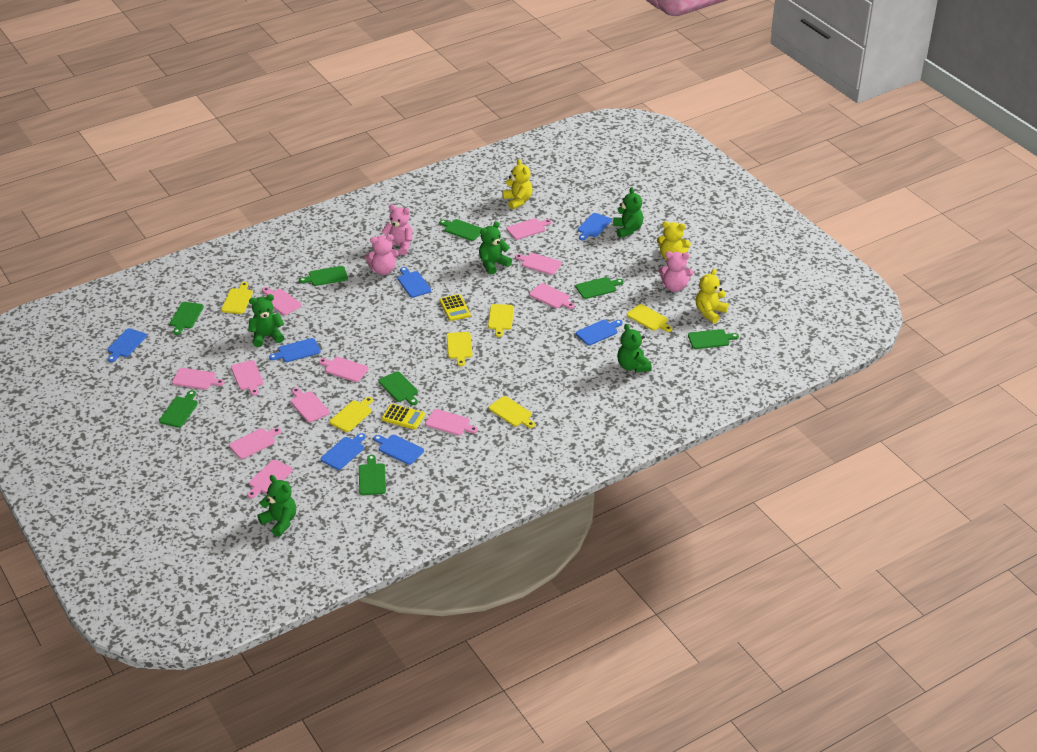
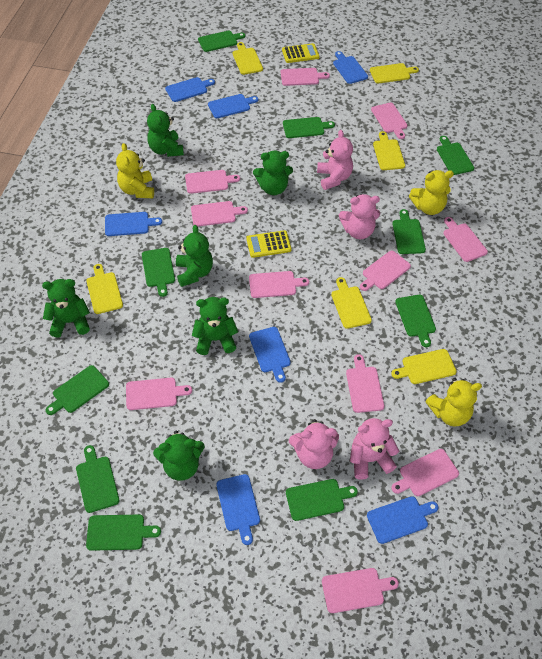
green cutting board: [159,390,198,428] [170,302,204,335] [299,266,348,286] [359,455,386,495] [379,371,418,405] [439,219,482,241] [576,277,624,299] [688,329,739,349] = 8 -> [46,365,109,415] [76,445,119,513] [86,515,161,551] [142,248,175,297] [198,31,245,52] [283,117,335,138] [286,479,358,521] [392,209,426,254] [395,295,436,347] [437,136,474,175] = 10
green teddy bear: [248,294,285,347] [258,475,296,537] [479,222,512,275] [613,187,643,238] [617,324,652,372] = 5 -> [42,279,90,338] [147,104,184,157] [153,430,205,481] [176,225,213,287] [192,297,238,355] [253,151,293,195] = 6
pink teddy bear: [365,234,399,275] [381,204,412,255] [658,251,694,292] = 3 -> [289,419,339,469] [317,130,353,190] [339,194,380,239] [350,418,399,480] = 4

